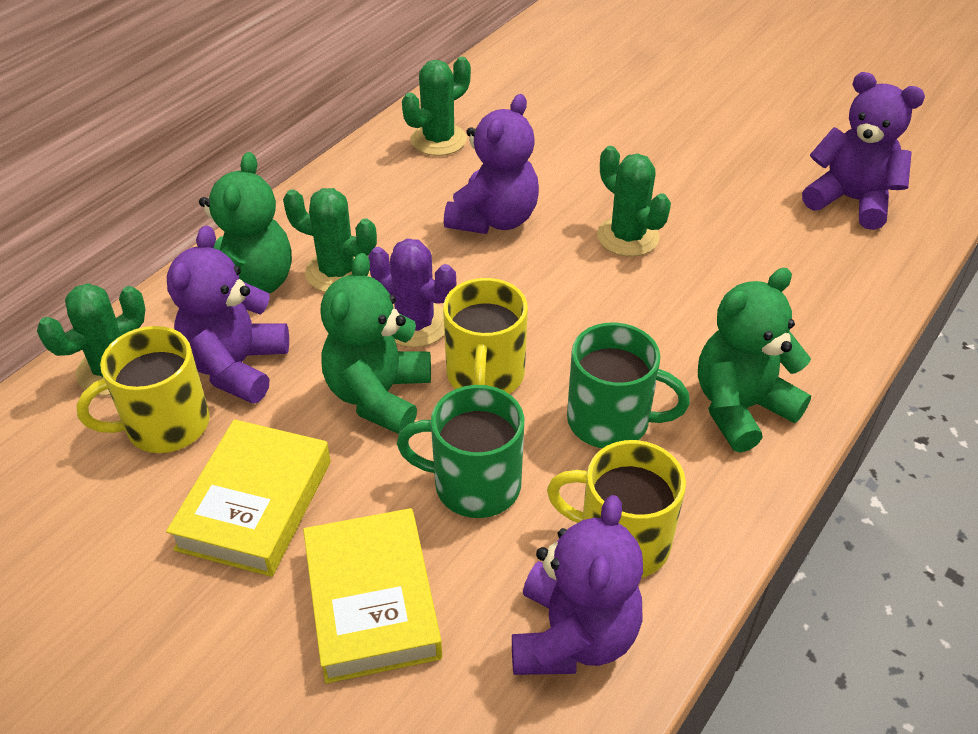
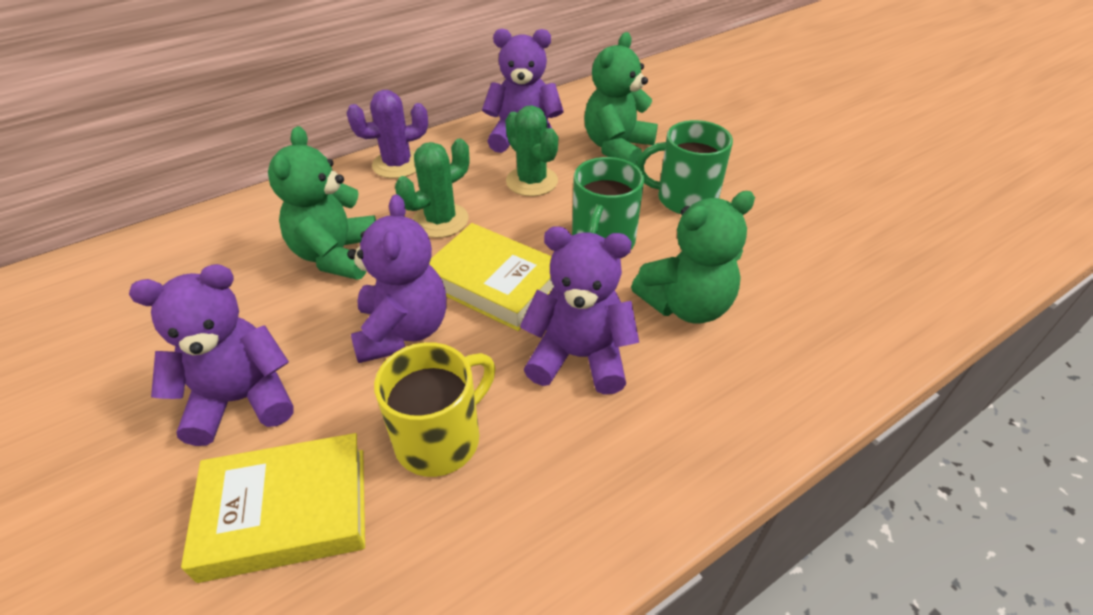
green cactus: [37,283,145,396] [283,188,377,292] [402,57,471,156] [597,146,671,257] = 4 -> [395,139,469,238] [505,105,558,196] = 2
yellow mug: [76,326,210,453] [443,278,528,394] [547,440,686,578] = 3 -> [374,342,495,477] = 1

